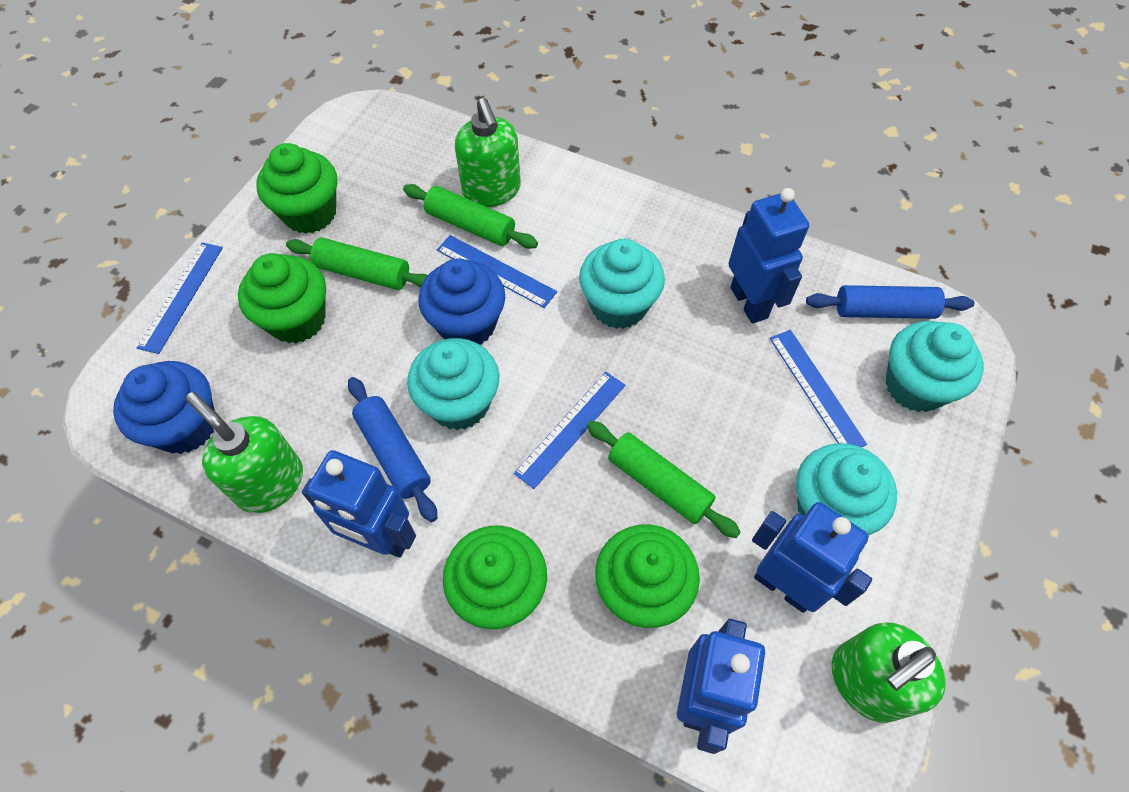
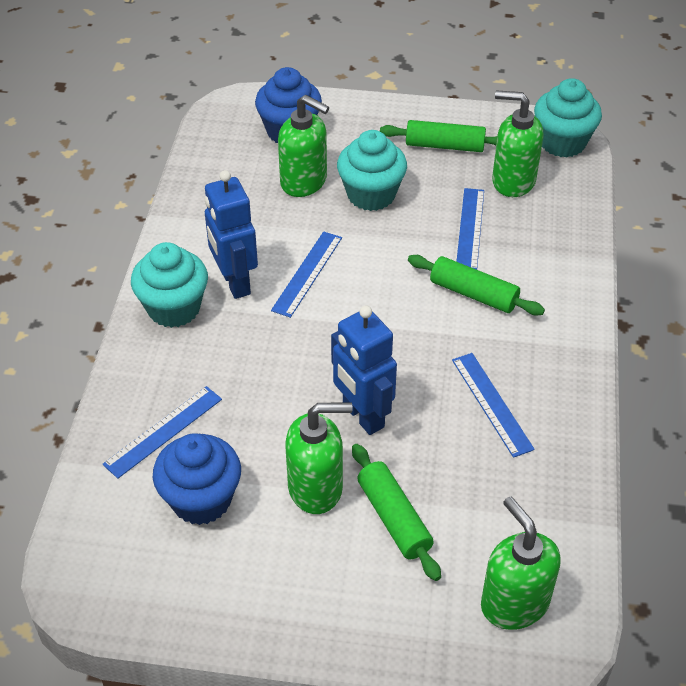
blue robot: [302,450,416,558] [677,619,765,754] [728,188,809,323] [752,502,872,613] = 4 -> [205,170,258,299] [331,306,397,435] = 2
blue rolling pin: [348,377,437,522] [806,285,974,319] = 2 -> none = 0
green cupcake: [238,253,326,343] [256,143,337,234] [443,526,547,629] [595,524,700,628] = 4 -> none = 0
green soap dispenser: [186,392,303,513] [455,98,521,207] [832,622,946,723] = 3 -> [278,95,329,197] [285,403,353,514] [481,497,561,630] [492,90,543,197] = 4
turquoise cupcake: [407,338,499,430] [579,239,665,329] [796,443,897,535] [885,321,984,412] = 4 -> [131,242,208,328] [337,130,407,211] [534,78,602,158] = 3

